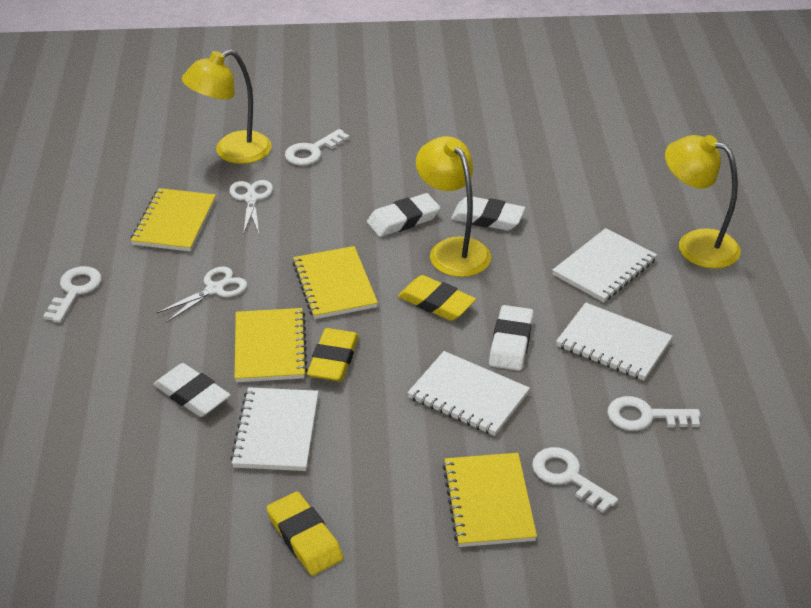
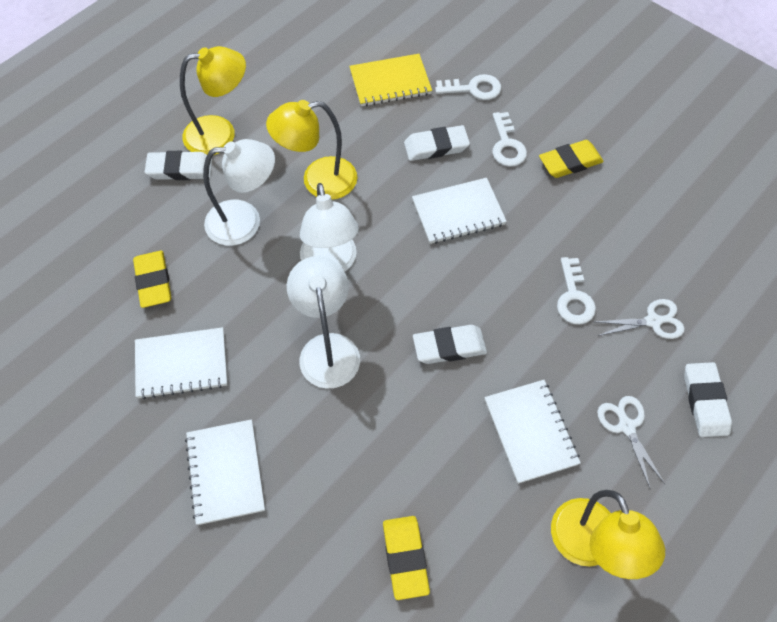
white key: [43,266,102,323] [285,129,349,166] [532,447,618,513] [607,396,700,431] = 4 -> [435,74,501,100] [492,112,527,167] [557,257,596,324] = 3
white lamp: none = 0 -> [203,139,275,246] [287,256,360,389] [300,183,359,272] = 3
yellow notebook: [131,188,216,252] [234,308,308,382] [292,246,378,319] [443,453,537,547] = 4 -> [349,54,432,106] = 1

